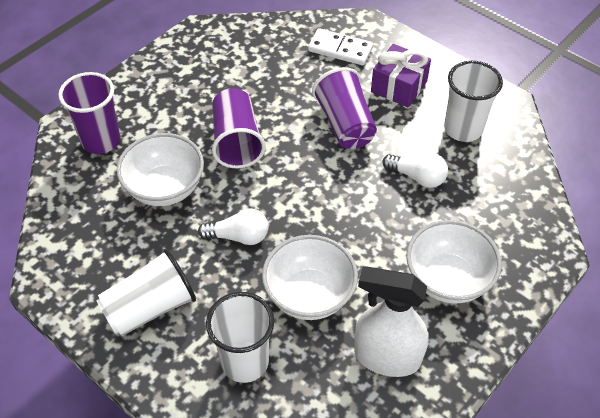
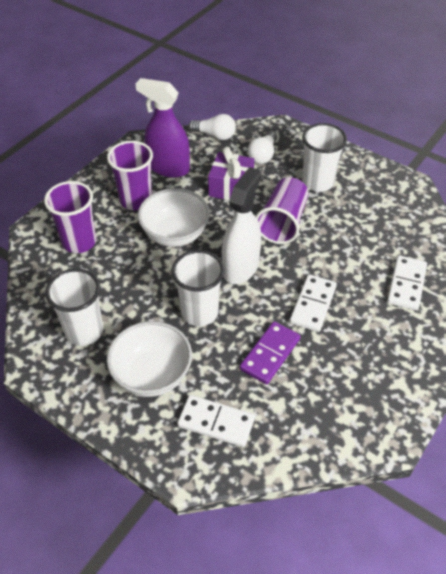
purple domino: none = 0 -> [240,321,301,384] = 1
purple spray bottle: none = 0 -> [136,78,190,178] = 1
white bowl: [117,133,204,206] [262,235,358,320] [406,220,502,304] = 3 -> [107,321,192,397] [138,188,210,247] = 2
white domino: [308,28,373,65] = 1 -> [177,395,255,447] [290,274,337,332] [387,256,427,310] = 3

